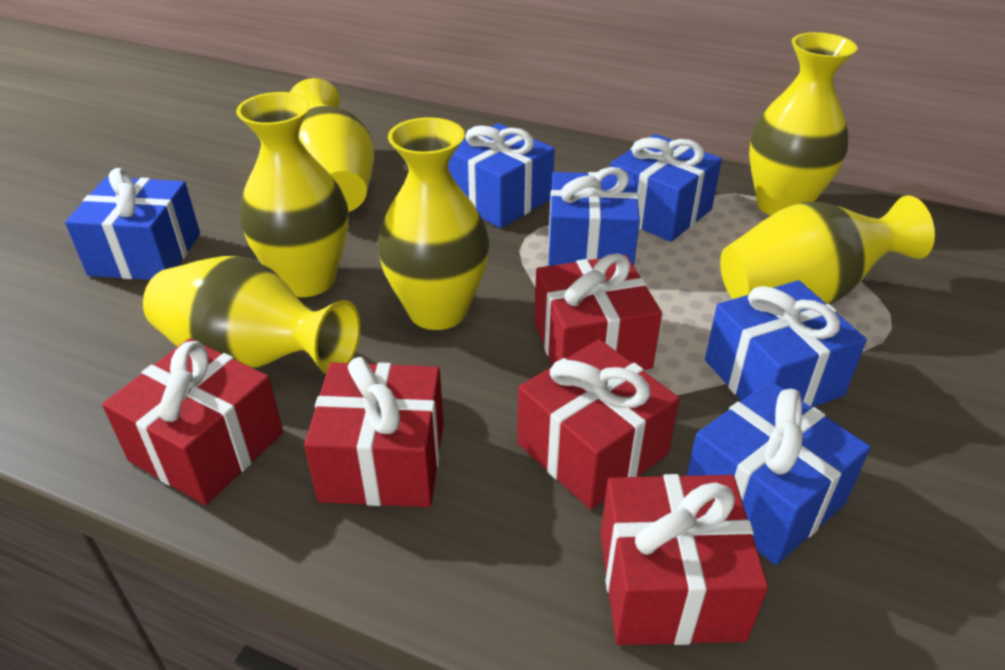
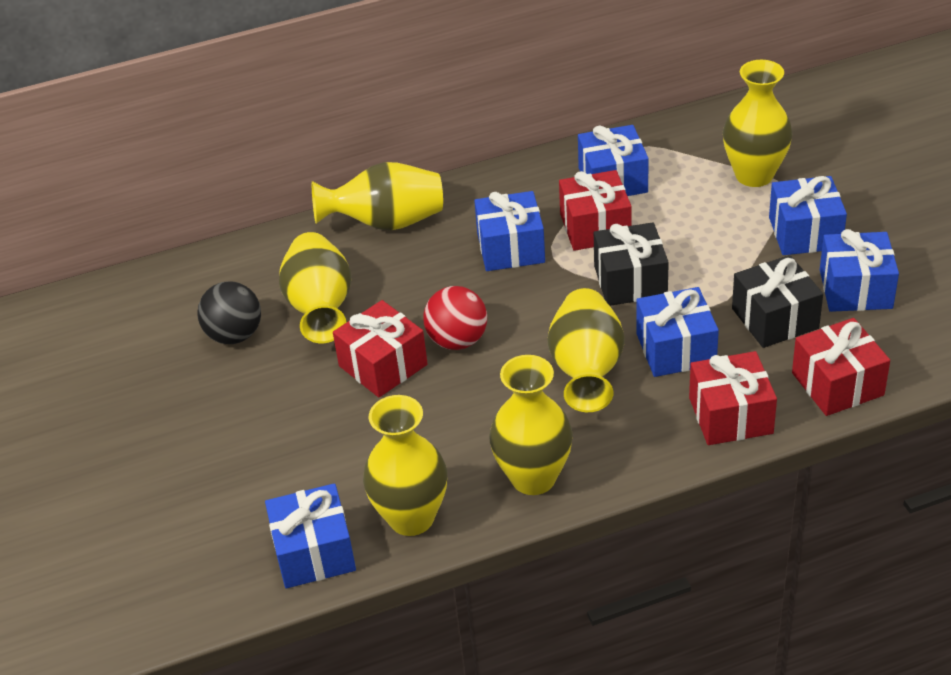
black ball: none = 0 -> [197,282,261,344] = 1
black gift: none = 0 -> [594,222,669,306] [732,255,823,348] = 2
red ball: none = 0 -> [423,286,487,350] = 1
red gift: [102,339,283,505] [304,357,444,507] [517,339,680,510] [534,253,662,370] [600,474,768,645] = 5 -> [333,300,428,397] [559,170,632,251] [689,351,777,445] [792,318,890,416] = 4

